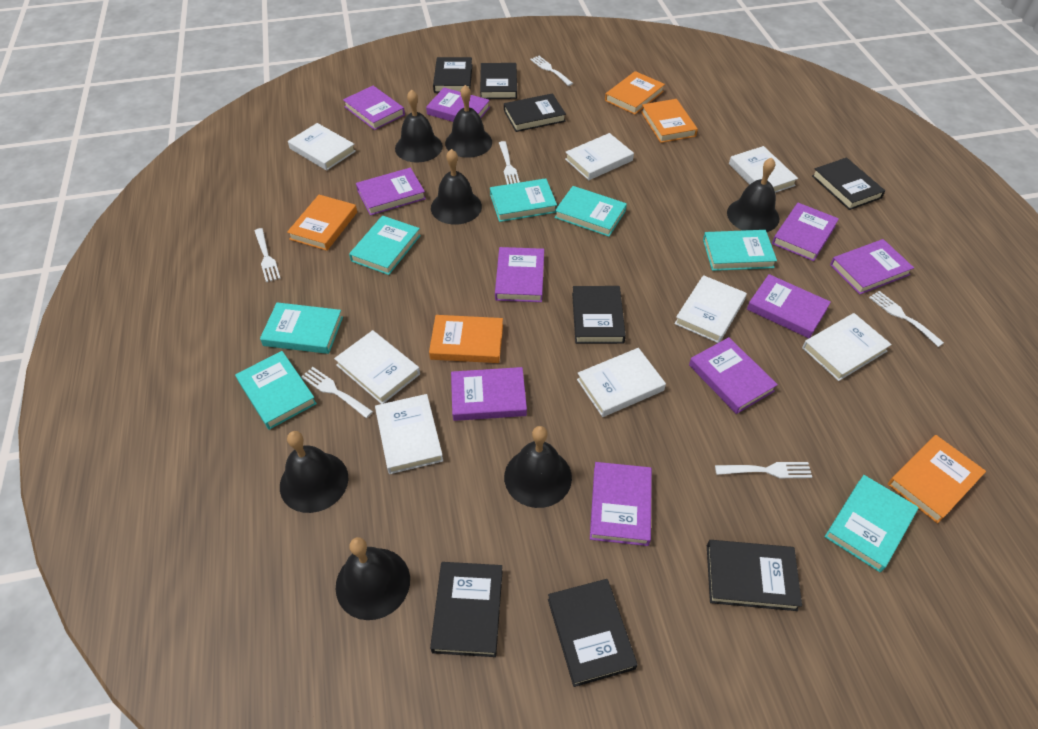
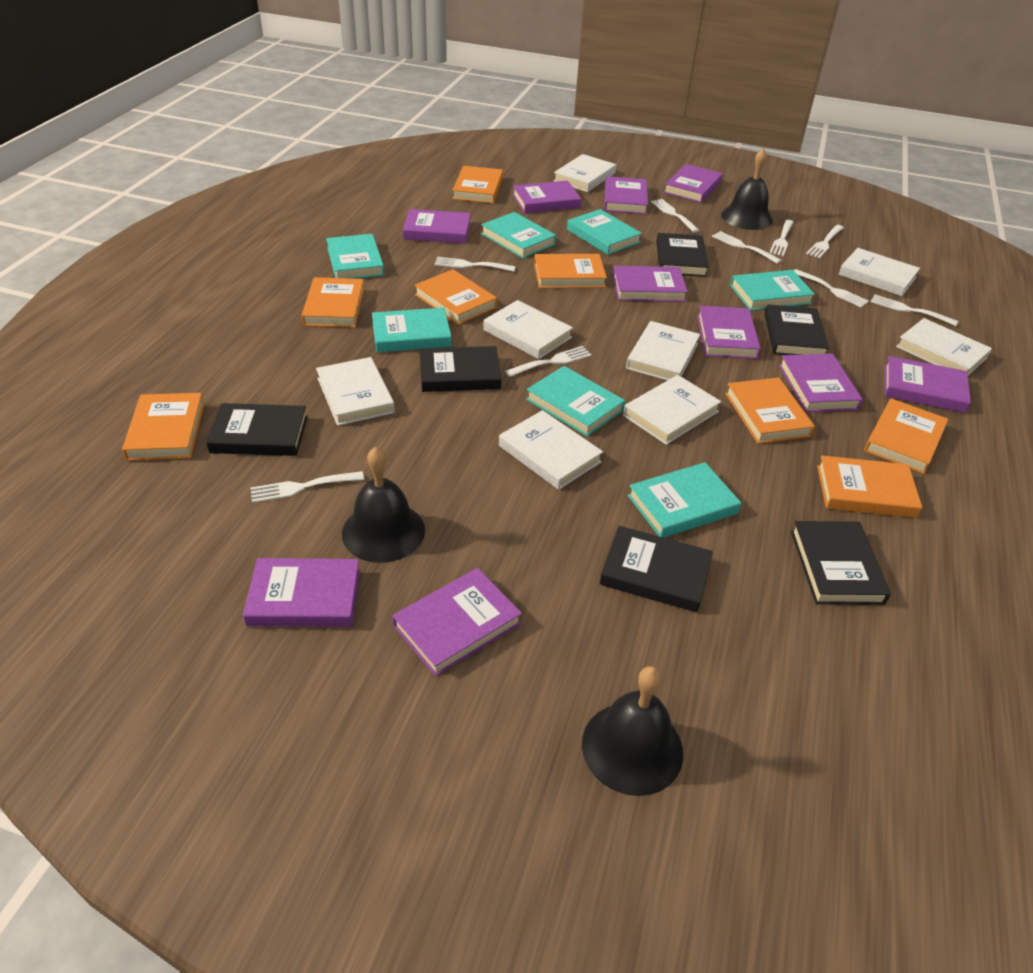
black bell: [280,431,348,513] [336,537,410,620] [395,89,443,162] [431,149,482,225] [445,85,492,158] [504,426,572,508] [727,158,779,232] = 7 -> [342,447,425,563] [582,666,683,796] [721,148,773,230] = 3
black book: [430,562,503,657] [433,57,472,93] [480,63,517,99] [504,93,566,132] [548,579,638,687] [572,286,626,344] [707,540,802,611] [812,158,885,210] = 8 -> [206,403,308,456] [420,346,501,392] [600,526,713,612] [656,233,709,277] [764,304,829,355] [791,521,891,605] = 6
orange book: [287,195,357,251] [429,315,503,363] [605,71,665,114] [641,99,698,143] [888,435,986,523] = 5 -> [122,393,205,461] [301,277,364,327] [414,269,497,325] [453,166,503,204] [534,254,607,288] [725,377,815,444] [817,455,922,518] [864,398,949,474] = 8
white fork: [255,228,281,282] [301,367,373,418] [499,141,520,184] [530,56,573,86] [715,462,812,478] [869,291,944,347] = 6 -> [251,471,364,503] [434,257,516,272] [505,346,592,377] [651,199,699,232] [712,231,782,264] [770,220,793,256] [794,269,869,307] [806,225,844,258] [870,294,958,326] = 9

